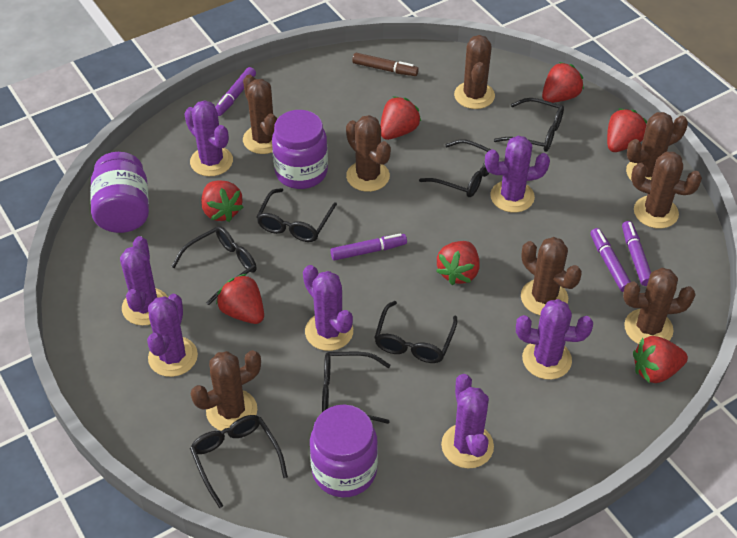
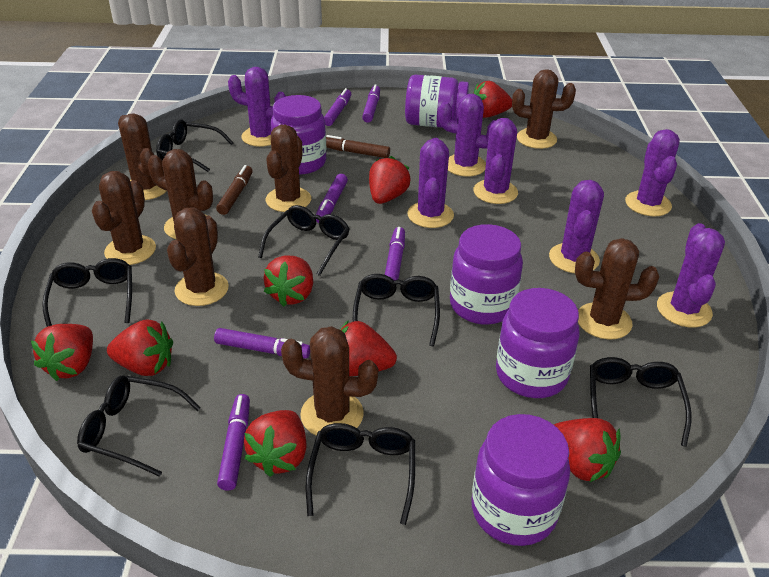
brown marker: [352,53,419,76] = 1 -> [216,165,253,215] [326,135,390,158] = 2
purple jar: [90,152,149,233] [272,110,328,189] [310,405,378,498] = 3 -> [271,95,326,175] [405,75,469,127] [450,224,523,324] [472,414,570,546] [496,288,579,398] = 5
purple marker: [215,67,256,116] [330,233,407,261] [590,228,631,292] [622,221,651,286] = 4 -> [214,328,310,359] [217,394,250,491] [316,174,348,223] [324,88,351,126] [362,84,380,123] [385,227,405,280] = 6
red strawberry: [201,180,244,222] [216,274,264,324] [380,96,421,140] [436,241,480,285] [542,62,584,103] [607,108,647,152] [633,336,688,383] = 7 -> [31,324,93,381] [107,320,173,376] [244,410,307,477] [264,255,313,307] [340,320,397,376] [369,156,410,204] [473,81,512,118] [554,418,621,482] = 8

